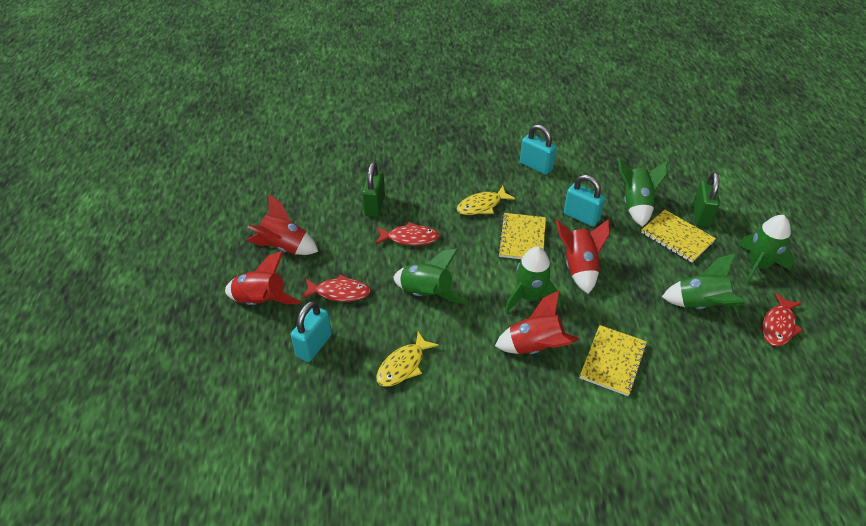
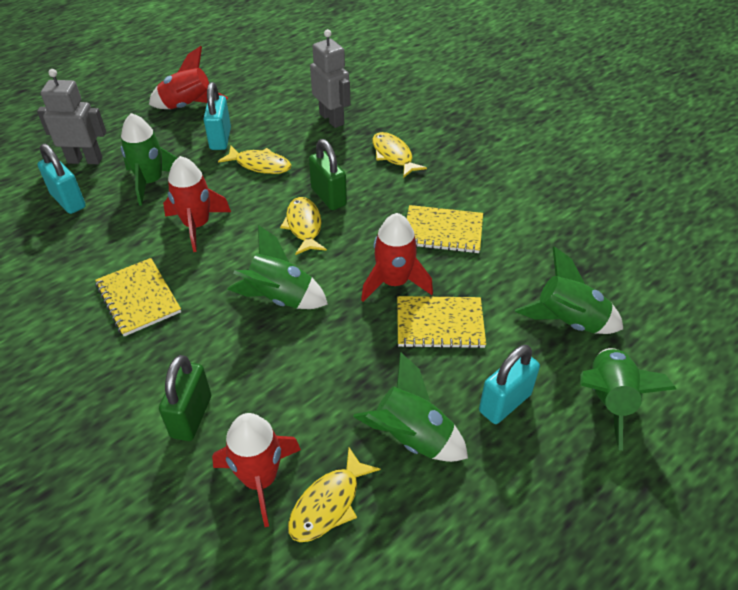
grey robot: none = 0 -> [37,69,106,164] [310,29,350,128] = 2
red fish: [301,274,371,302] [375,222,440,246] [762,293,803,346] = 3 -> none = 0
yellow fish: [376,332,439,387] [457,186,515,215] = 2 -> [218,146,291,174] [280,197,327,255] [288,448,380,542] [372,132,427,178] = 4

